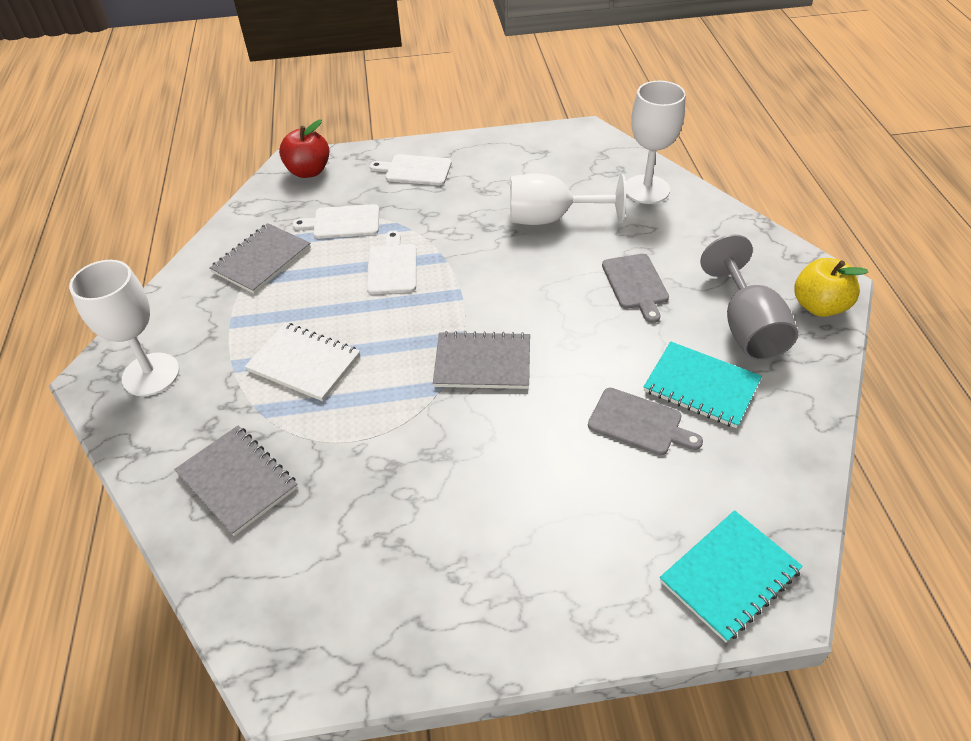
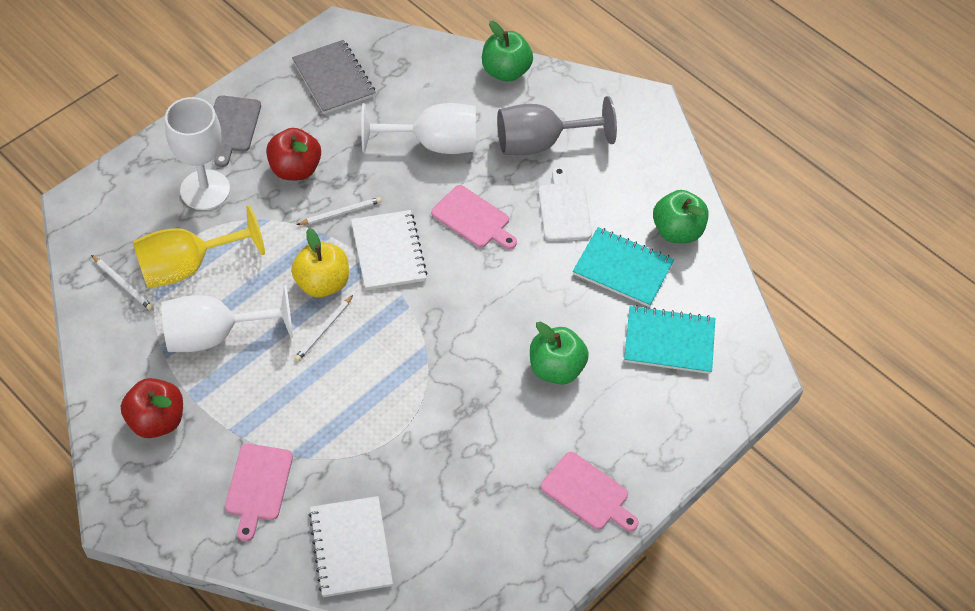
green apple: none = 0 -> [482,21,533,82] [530,322,589,384] [653,190,709,243] = 3
grey cutting board: [588,388,703,456] [602,254,669,323] = 2 -> [213,95,261,167] = 1
grey notebook: [174,426,298,536] [210,223,311,294] [433,331,530,389] = 3 -> [292,40,376,114] = 1
pink cutting board: none = 0 -> [225,444,293,541] [431,185,517,249] [541,452,639,531] = 3
red apple: [279,120,329,178] = 1 -> [121,378,183,438] [266,128,321,180] = 2
white cutting board: [292,204,379,239] [367,230,416,294] [370,154,451,185] = 3 -> [538,166,592,241] = 1
white notebook: [245,323,360,401] = 1 -> [309,496,393,597] [351,210,428,290] = 2
white pencil: none = 0 -> [91,255,153,310] [294,295,353,362] [297,197,381,225] = 3
yellow goblet: none = 0 -> [133,206,265,288] = 1

